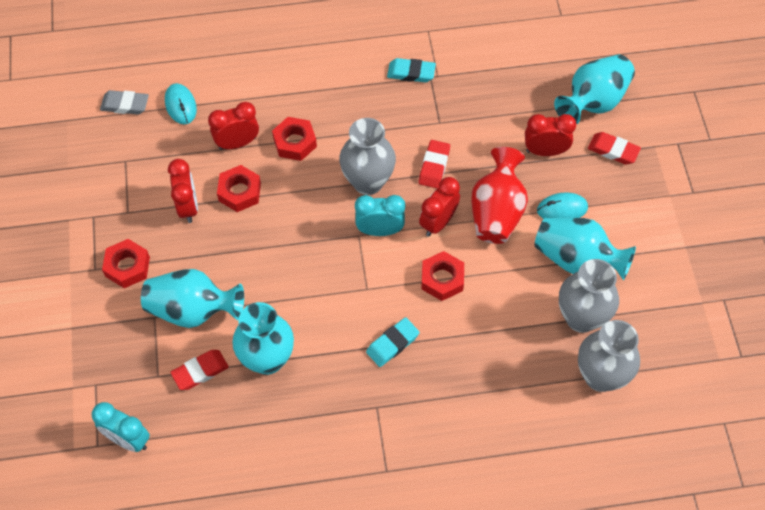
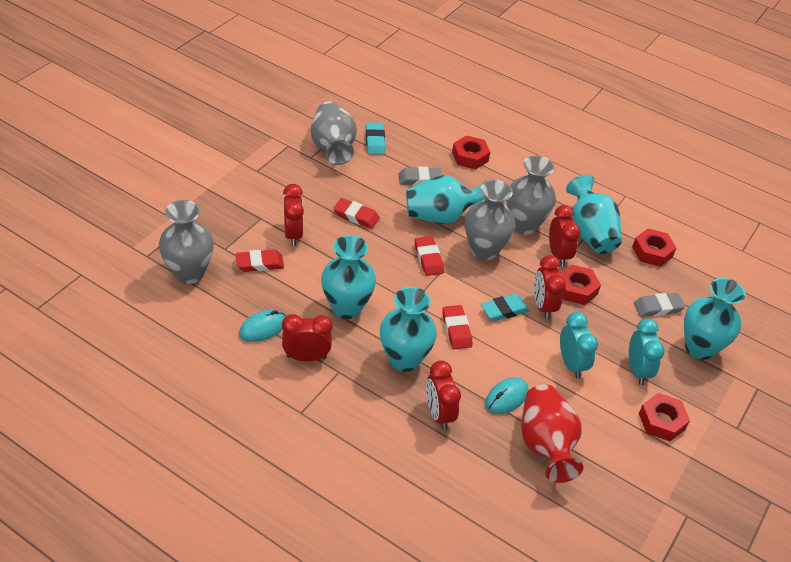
grey eraser: [100,90,149,115] = 1 -> [399,167,442,186] [634,293,685,317] = 2
grey vase: [339,118,396,195] [559,259,619,333] [578,320,640,392] = 3 -> [159,200,214,284] [311,101,357,165] [465,180,516,260] [506,155,556,235] = 4
red clock: [168,159,198,223] [208,102,259,150] [419,177,460,237] [525,114,576,156] = 4 -> [282,314,333,361] [283,184,304,246] [426,360,461,430] [534,255,566,319] [549,205,581,267] = 5
red eraser: [170,350,229,390] [419,140,450,188] [588,132,641,165] = 3 -> [236,250,284,272] [333,198,380,229] [414,236,444,276] [442,305,472,349] = 4
turquoise vase: [141,269,244,328] [232,302,294,375] [534,218,636,280] [554,55,635,125] = 4 -> [321,235,376,319] [380,287,437,372] [406,175,486,224] [566,175,622,254] [684,278,746,360] = 5

